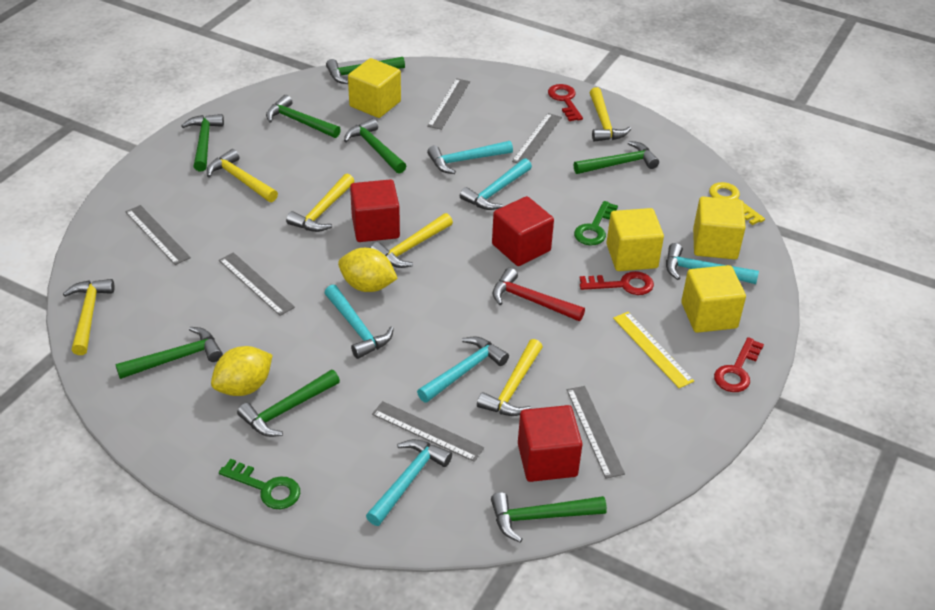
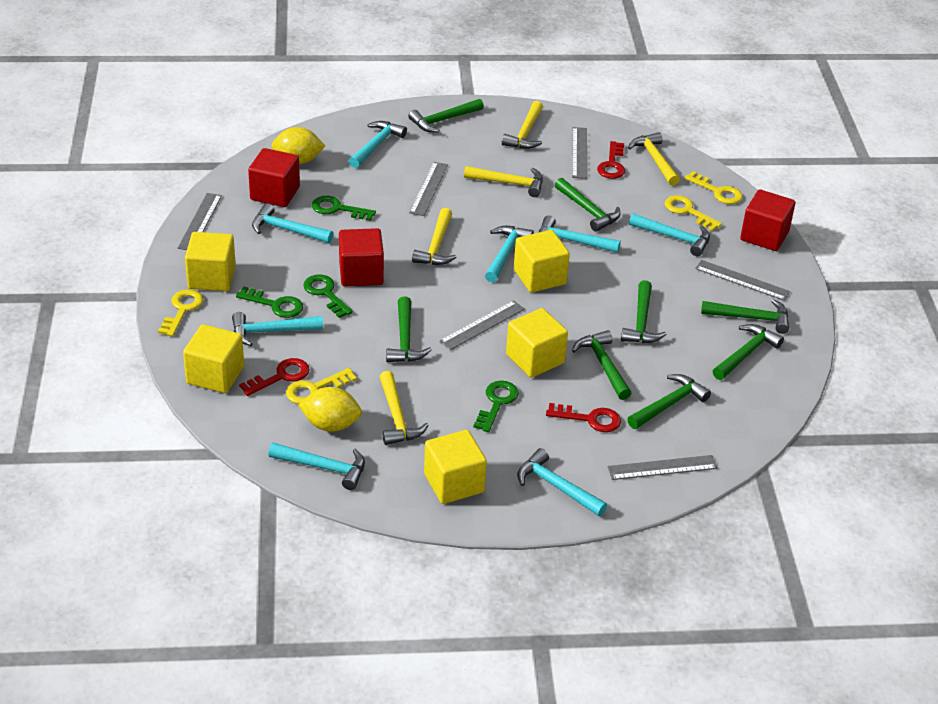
green key: [219,459,300,509] [574,201,618,246] = 2 -> [236,287,303,318] [303,274,353,318] [312,196,376,221] [473,381,519,432] = 4
red hammer: [493,268,585,321] = 1 -> none = 0
turquoise hammer: [325,285,394,359] [366,439,452,526] [417,337,509,403] [427,141,513,174] [460,158,532,210] [666,243,759,284] = 6 -> [232,312,323,346] [252,203,333,243] [268,443,365,490] [349,121,407,168] [485,226,534,283] [517,448,607,516] [539,215,621,253] [629,213,710,256] = 8
yellow cube: [348,58,401,118] [607,208,664,271] [681,265,746,333] [693,197,746,259] = 4 -> [183,324,244,393] [185,232,236,291] [424,430,487,504] [506,308,568,378] [514,230,570,293] = 5
yellow hammer: [63,279,114,355] [207,149,278,202] [286,174,354,232] [371,213,453,268] [477,339,543,416] [590,87,631,142] = 6 -> [380,371,429,445] [412,208,457,265] [464,166,543,197] [502,101,543,149] [628,132,680,185] = 5
yellow key: [709,182,765,225] = 1 -> [158,289,203,336] [286,368,357,404] [665,195,722,231] [684,171,742,204] = 4
yellow ruler: [613,312,694,388] = 1 -> none = 0

